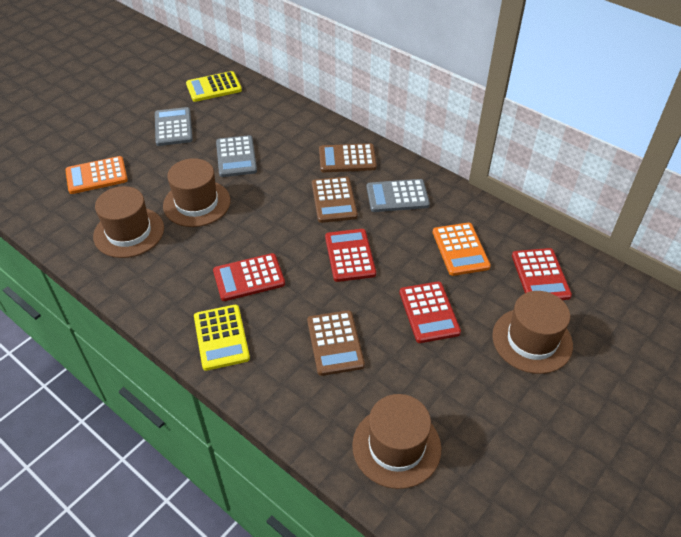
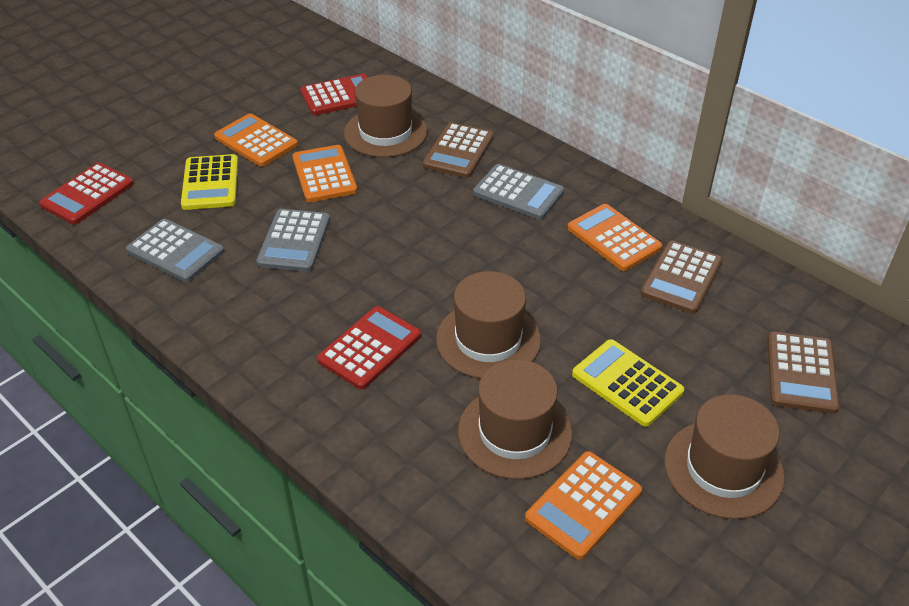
orange calculator: [65,156,128,194] [433,223,491,276] = 2 -> [214,113,298,167] [292,145,358,202] [525,451,642,560] [568,204,662,271] = 4
red calculator: [213,253,285,301] [325,229,376,282] [399,282,461,343] [512,248,572,300] = 4 -> [39,163,134,224] [300,74,368,115] [317,306,421,389] = 3

